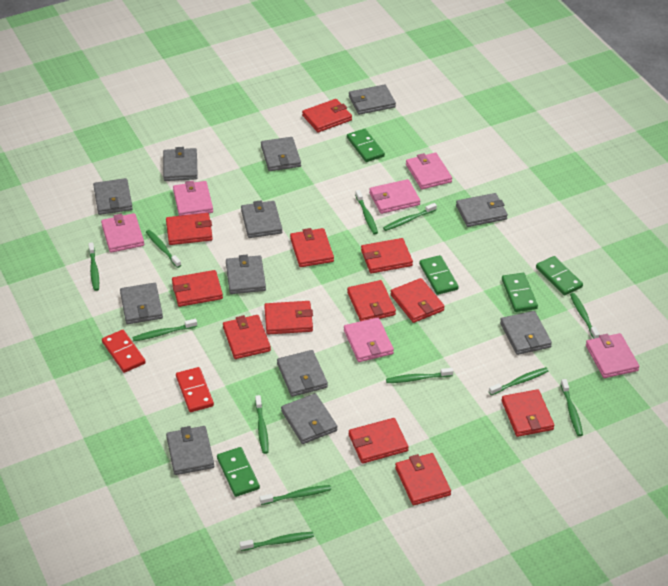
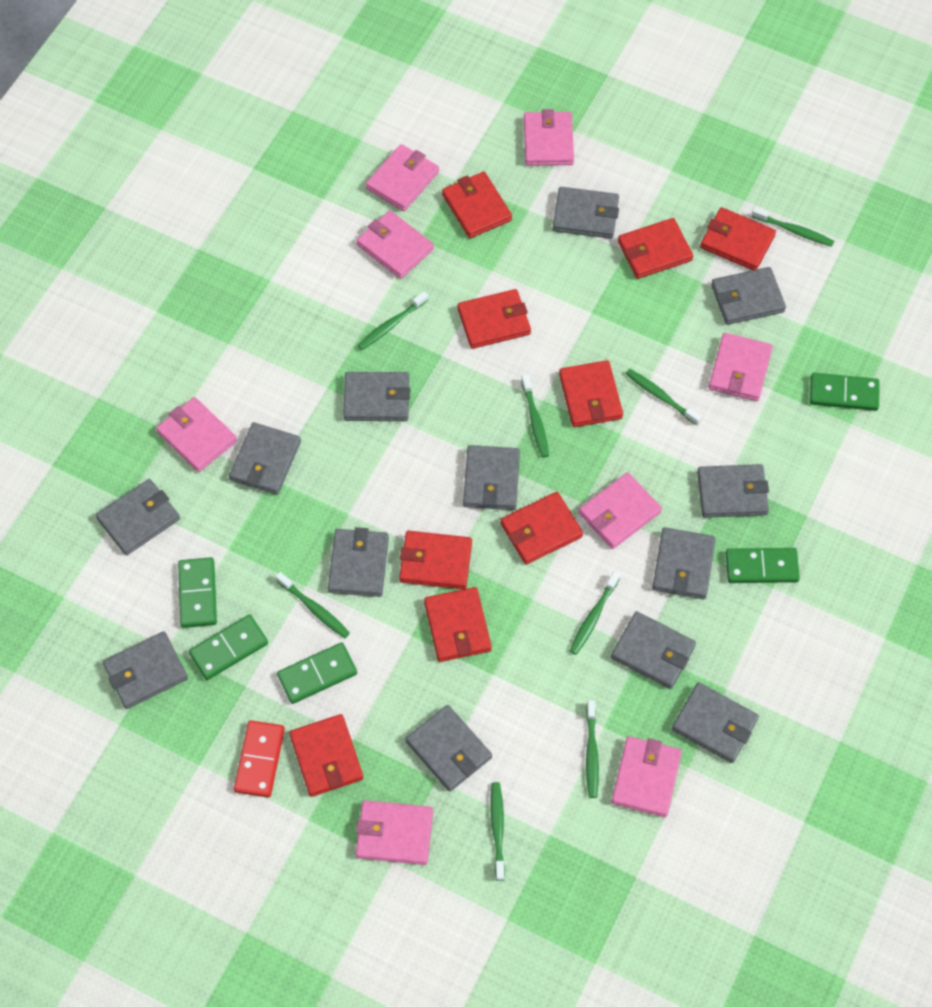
green toothbrush: [89,242,99,291] [132,319,197,341] [146,230,181,268] [240,532,314,551] [255,395,269,454] [259,485,331,505] [355,190,378,234] [383,203,437,231] [386,368,453,383] [489,367,548,395] [561,379,583,436] [570,293,600,339] = 12 -> [276,572,350,638] [357,291,428,350] [490,782,505,881] [521,374,549,458] [570,571,620,655] [586,700,599,798] [625,369,701,425] [751,207,834,247] = 8
grey wallet: [93,178,133,215] [120,283,163,324] [163,147,198,181] [166,426,214,475] [226,255,266,294] [241,200,282,238] [261,137,301,171] [277,350,328,397] [281,393,337,444] [349,84,396,115] [456,193,508,227] [500,311,552,355] = 12 -> [96,479,180,555] [103,631,188,709] [229,422,301,495] [328,527,389,597] [343,372,410,421] [405,705,492,792] [463,445,520,510] [553,187,619,239] [611,611,696,689] [652,527,716,599] [672,682,759,763] [697,464,769,518] [711,267,786,325] = 13
pink wallet: [101,213,144,253] [173,181,213,216] [344,317,394,362] [369,179,420,214] [406,153,452,189] [586,333,639,378] = 6 -> [156,397,237,472] [356,800,433,865] [357,210,434,279] [366,144,439,211] [524,109,574,166] [578,472,662,549] [611,736,682,817] [709,333,773,401] = 8
red domino: [102,330,146,373] [176,367,214,412] = 2 -> [234,721,285,797] = 1
red wallet: [166,213,213,245] [172,270,223,307] [223,315,271,359] [264,301,313,334] [290,228,334,267] [302,99,352,132] [347,280,396,321] [349,418,409,464] [361,238,413,274] [391,278,445,323] [395,453,451,506] [502,389,554,437] = 12 -> [289,714,364,797] [399,531,472,589] [424,587,492,662] [442,172,512,238] [457,289,531,349] [500,492,583,565] [559,360,623,427] [618,218,693,279] [700,207,776,270] = 9

